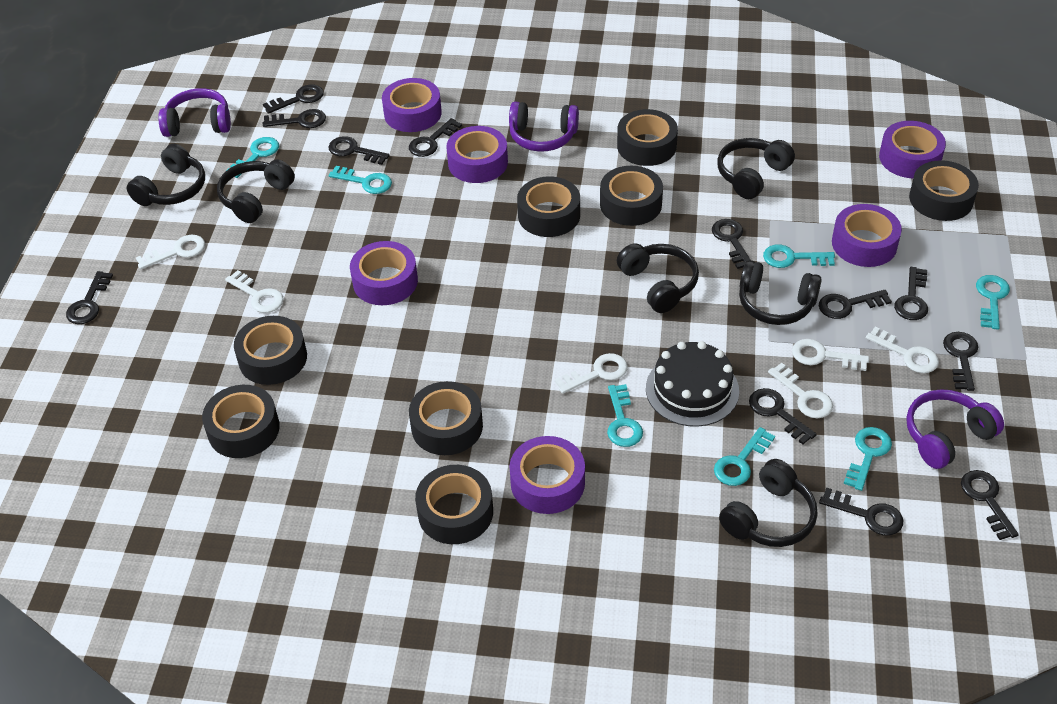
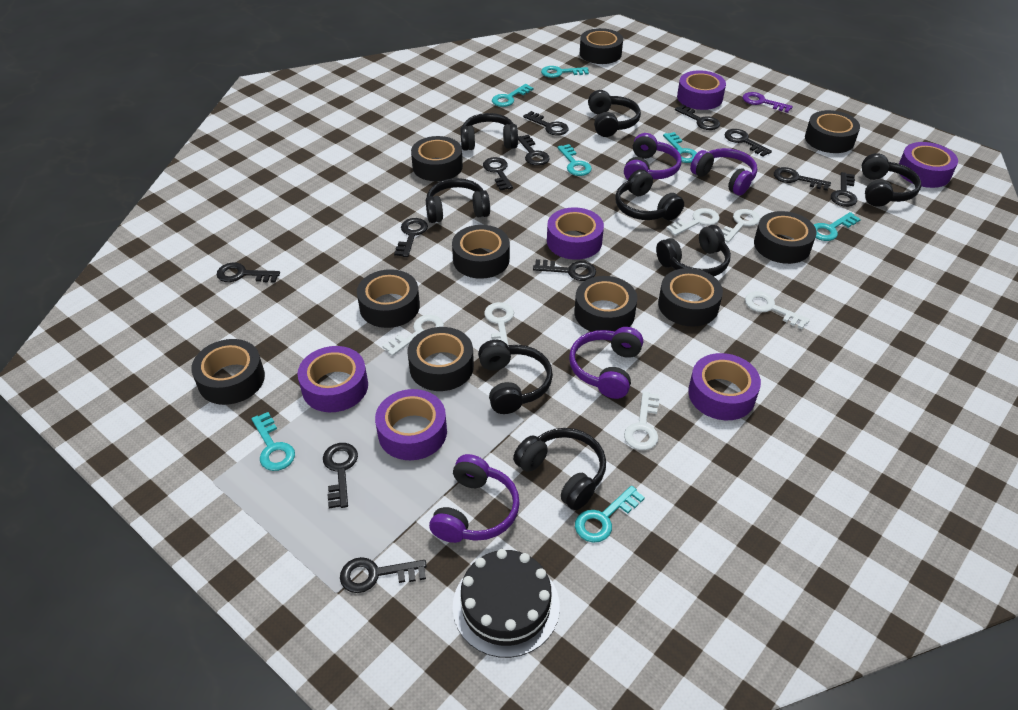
black headphones: [127,144,205,206] [217,159,295,223] [617,243,699,313] [717,138,795,199] [719,459,818,547] [739,260,822,325] = 6 -> [426,178,490,223] [460,113,518,151] [478,340,553,414] [513,428,606,510] [588,90,641,137] [615,169,684,220] [656,225,731,276] [862,153,921,207] = 8
black tape: [202,385,280,458] [234,316,307,385] [409,381,483,455] [415,465,493,544] [517,176,580,237] [600,166,663,226] [617,109,678,166] [909,160,979,221] = 8 -> [191,339,265,405] [357,269,420,328] [407,327,474,391] [411,136,463,181] [452,225,510,279] [574,276,637,332] [580,28,623,64] [658,268,723,327] [754,211,816,264] [805,110,860,153] = 10
purple headphones: [158,88,231,137] [509,102,579,151] [906,389,1004,469] = 3 -> [429,454,520,543] [569,327,643,399] [624,133,681,180] [690,148,757,195] = 4
purple key: none = 0 -> [742,92,793,113] = 1

